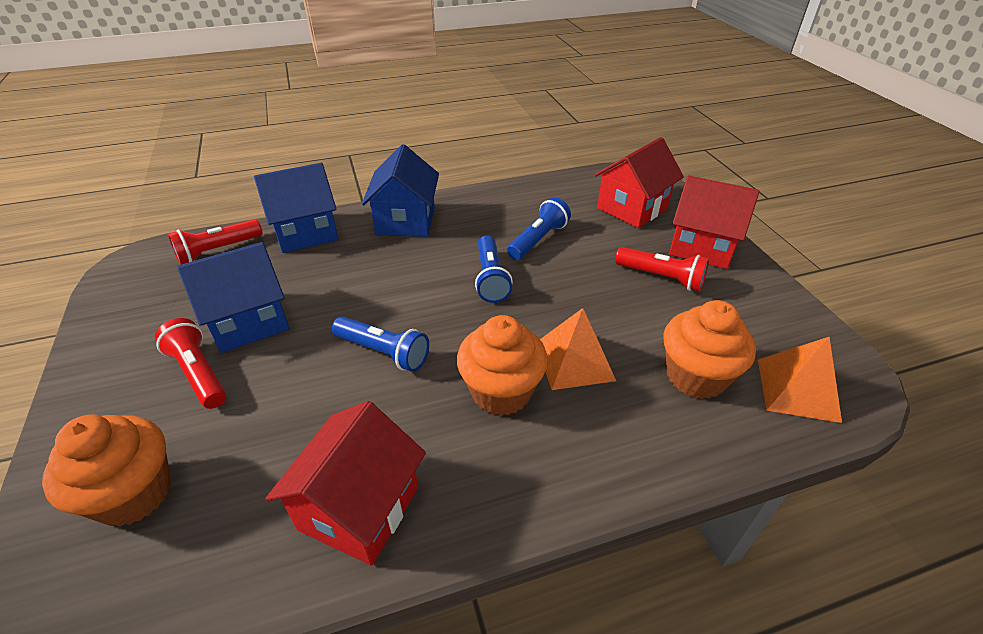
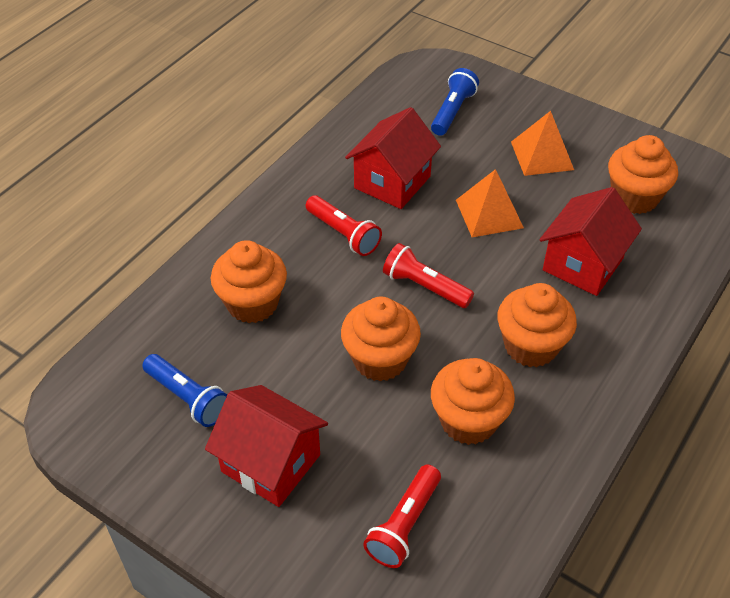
blue flashlight: [332,316,429,372] [475,235,513,303] [507,197,571,260] = 3 -> [142,354,227,427] [431,68,479,136] = 2
blue house: [177,242,289,353] [254,163,338,253] [362,144,439,237] = 3 -> none = 0
orange cupcake: [42,414,171,527] [457,315,548,416] [664,300,756,399] = 3 -> [211,240,287,323] [341,297,421,382] [431,358,515,445] [497,283,577,367] [608,135,678,214] = 5

